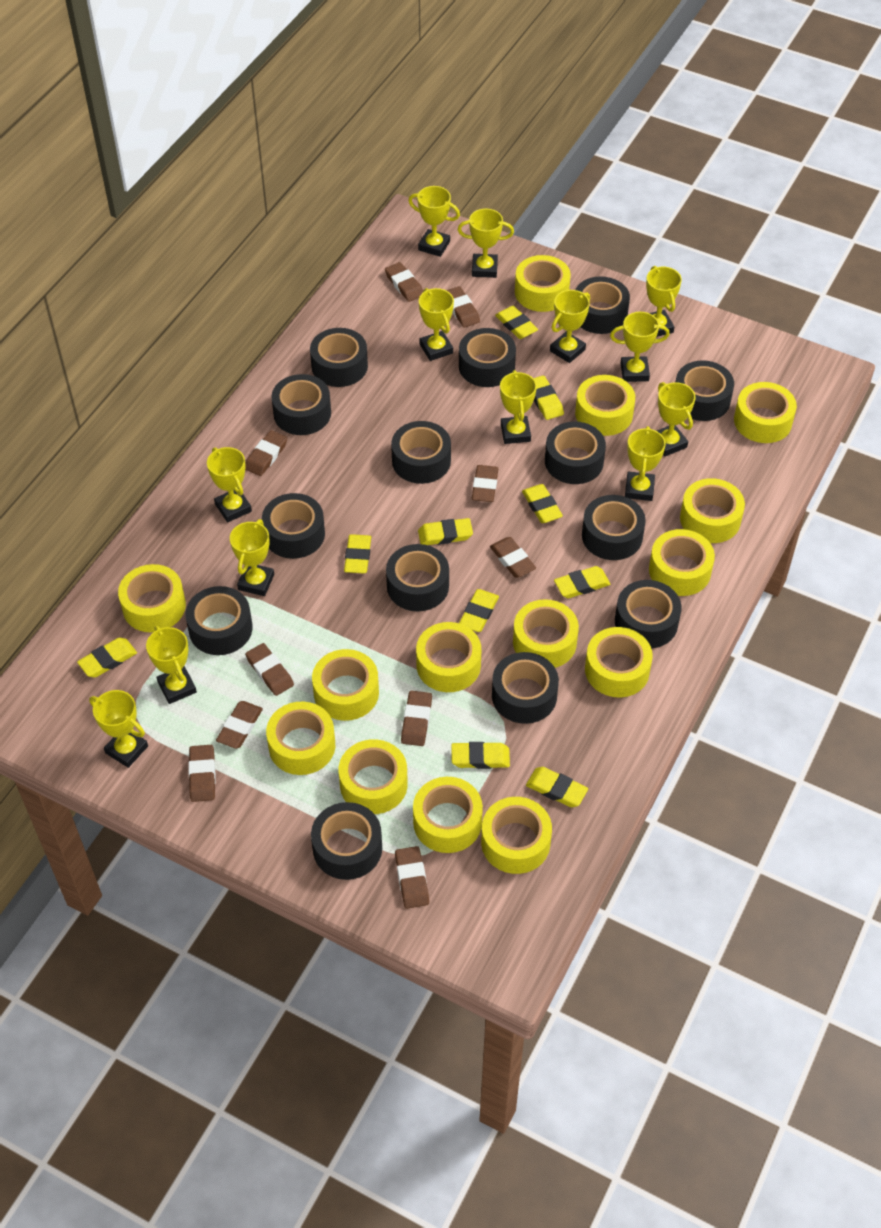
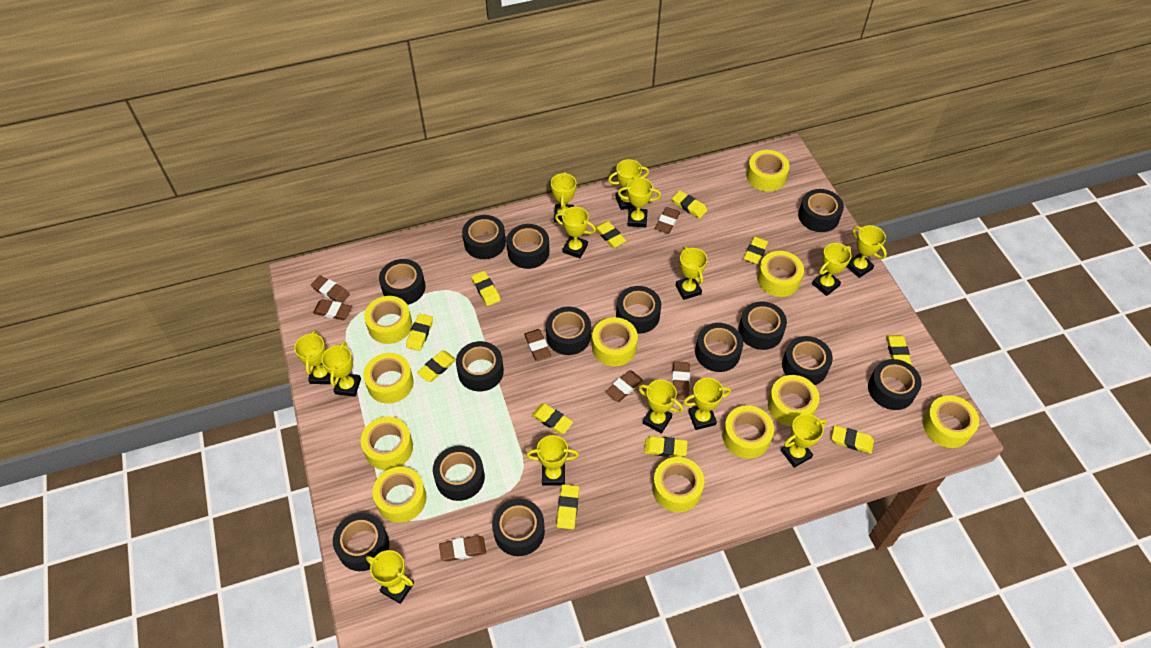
brown eraser: [188,745,216,802] [216,701,263,749] [245,430,287,476] [245,643,294,696] [385,262,423,302] [395,846,429,909] [401,691,432,746] [446,286,480,328] [472,465,498,502] [490,537,536,578] = 10 -> [311,275,350,303] [313,299,352,320] [439,536,486,561] [524,329,551,361] [605,370,643,402] [655,207,680,233] [672,361,690,400] = 7
yellow eraser: [77,638,137,678] [344,534,371,573] [418,518,473,545] [451,742,510,769] [459,589,499,632] [495,306,538,339] [522,484,563,523] [526,767,588,807] [534,375,564,420] [554,566,611,598] = 10 -> [406,314,433,351] [417,351,456,382] [471,271,501,306] [532,403,573,434] [557,484,579,529] [595,221,626,248] [644,436,687,457] [672,191,707,218] [744,237,769,264] [832,425,874,454] [886,335,912,365] = 11
yellow tape: [118,564,186,632] [266,702,335,775] [312,649,379,721] [339,739,408,814] [413,777,483,853] [416,622,481,692] [481,797,552,874] [513,599,579,668] [515,255,571,312] [575,375,635,436] [585,627,653,698] [649,529,715,596] [680,478,745,543] [734,382,797,443] = 14 -> [361,417,413,470] [363,353,414,404] [364,296,412,344] [372,467,427,523] [592,317,638,366] [652,457,704,512] [723,405,774,459] [747,150,790,192] [757,251,804,297] [768,375,819,426] [923,395,979,448] = 11
yellow trophy: [89,690,148,768] [146,626,197,704] [207,447,252,522] [230,519,274,596] [408,186,460,257] [419,288,454,361] [458,209,514,278] [500,370,537,444] [550,290,590,363] [610,312,670,382] [625,426,666,501] [646,266,682,337] [657,382,696,456] = 13 -> [294,330,331,384] [322,342,361,397] [366,550,414,604] [526,435,579,485] [551,172,576,222] [555,207,596,258] [608,159,649,210] [618,177,661,227] [638,380,683,433] [676,247,708,300] [683,378,731,430] [781,414,827,468] [812,243,852,296] [846,225,887,278] = 14

